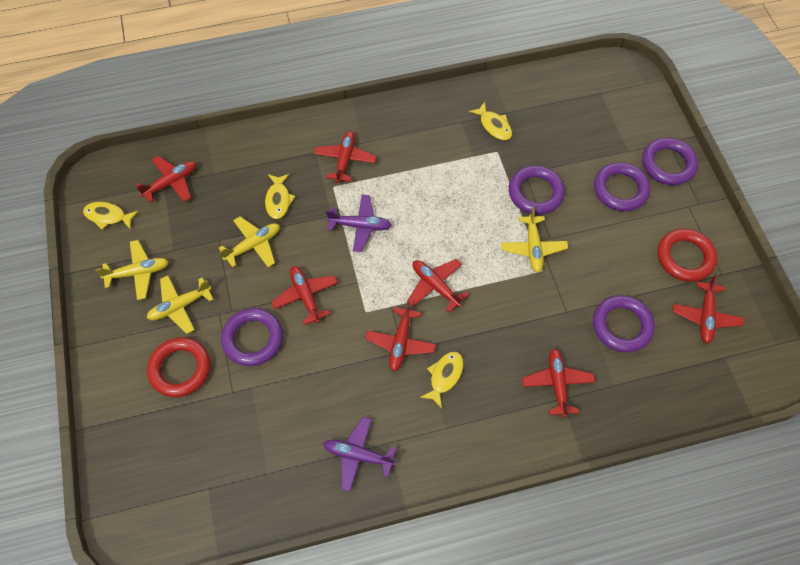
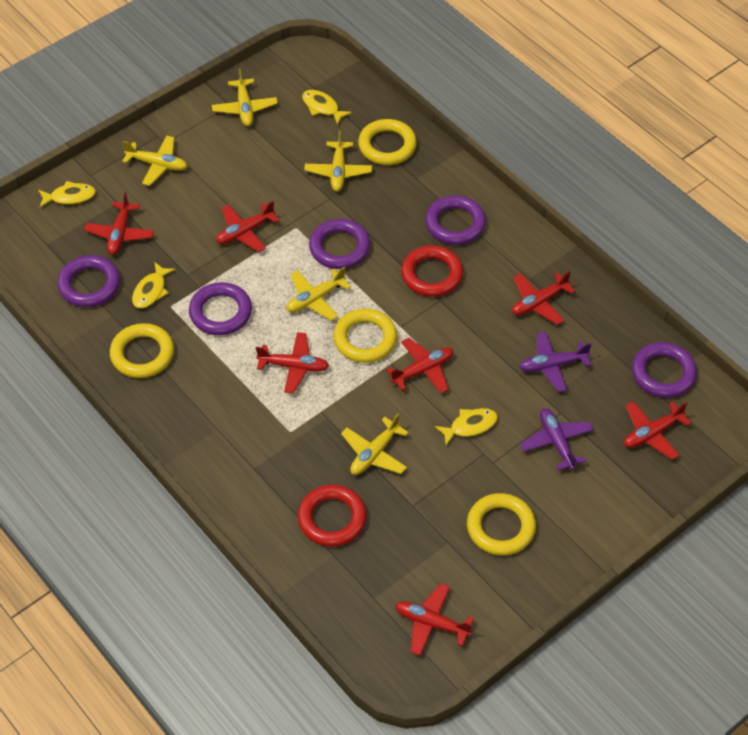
yellow plane: [96,240,169,300] [147,275,214,334] [219,216,280,267] [501,207,568,273] = 4 -> [122,135,187,186] [212,68,278,126] [286,267,351,321] [304,130,372,191] [341,413,409,475] = 5
yellow ring: none = 0 -> [110,323,174,378] [333,309,397,363] [358,119,417,165] [467,493,536,556] = 4

